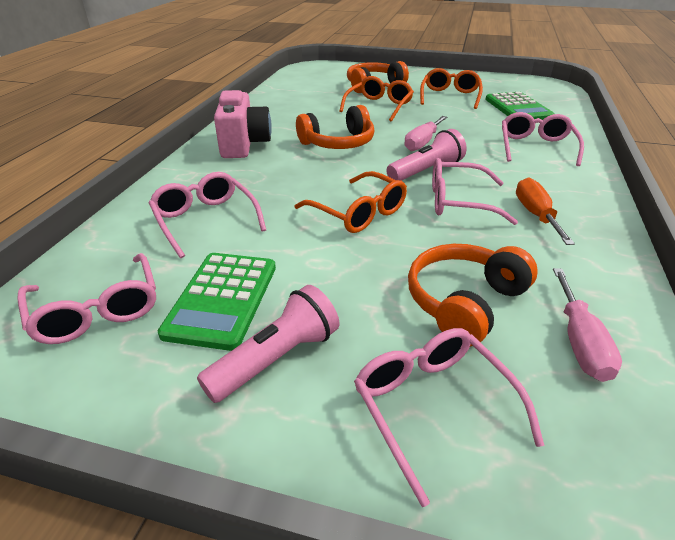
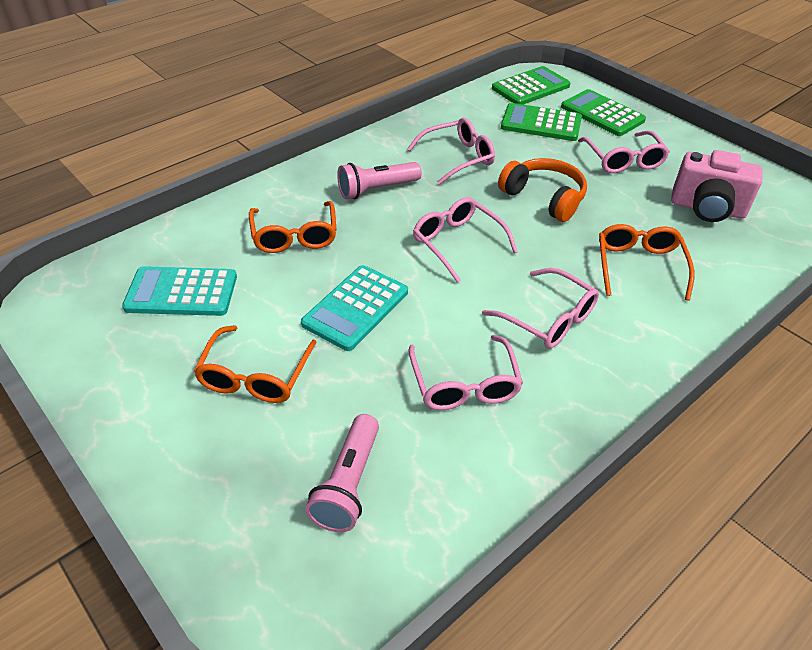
green calculator: [158,253,276,351] [485,92,554,120] = 2 -> [492,66,570,105] [501,103,582,141] [561,89,646,136] = 3
orange headphones: [296,105,374,149] [347,61,409,93] [408,244,538,347] = 3 -> [498,158,587,222] = 1
orange screwdriver: [516,178,575,245] = 1 -> none = 0
pink screwdriver: [404,116,447,151] [553,268,622,382] = 2 -> none = 0
turquoise calculator: none = 0 -> [122,266,237,316] [301,265,408,351] = 2

